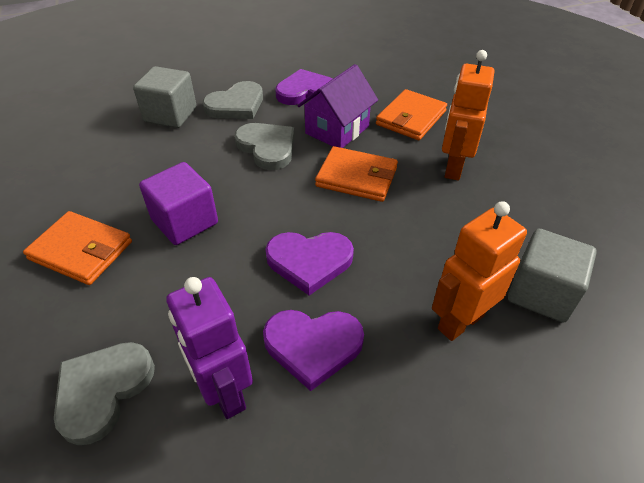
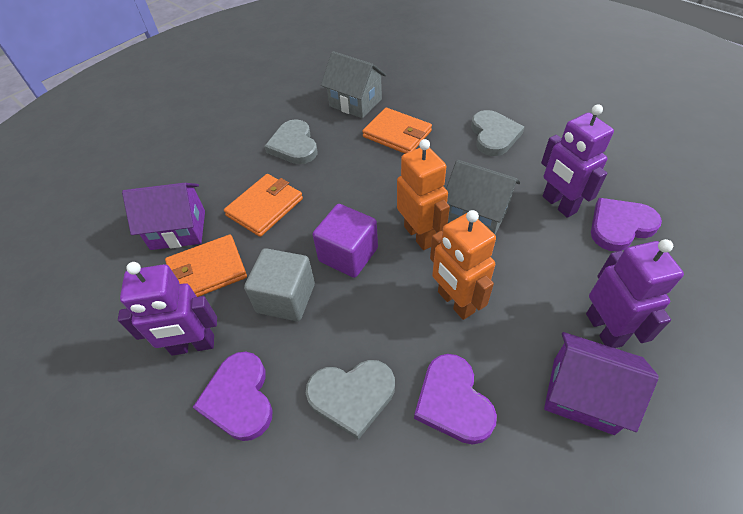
grey cube: [133,66,196,128] [508,229,597,323] = 2 -> [244,248,315,321] = 1
grey house: none = 0 -> [321,51,386,118] [446,160,520,234] = 2
purple house: [297,64,378,148] = 1 -> [122,183,205,250] [544,332,659,435] = 2
purple robot: [166,277,253,419] = 1 -> [118,262,217,356] [541,104,614,218] [586,239,684,348] = 3

